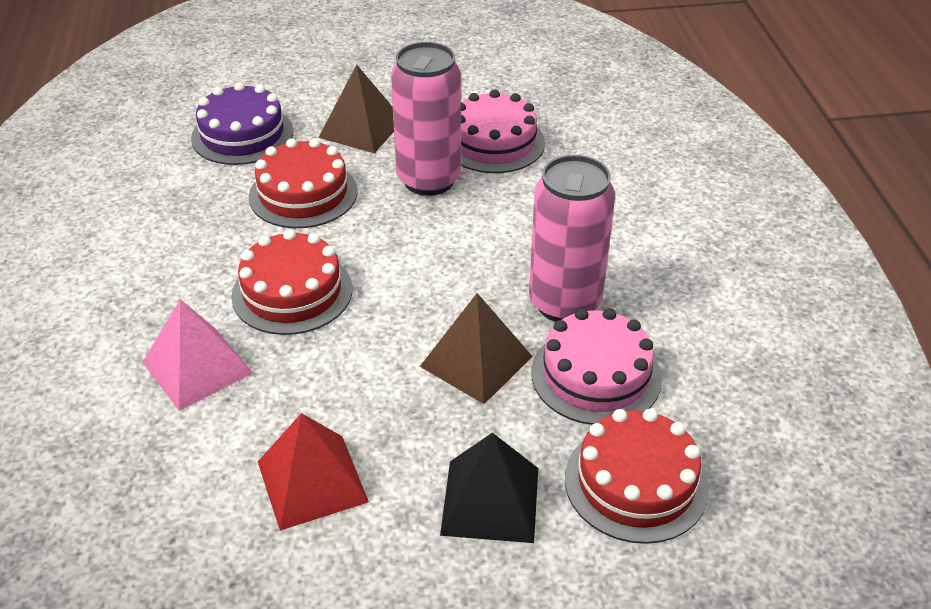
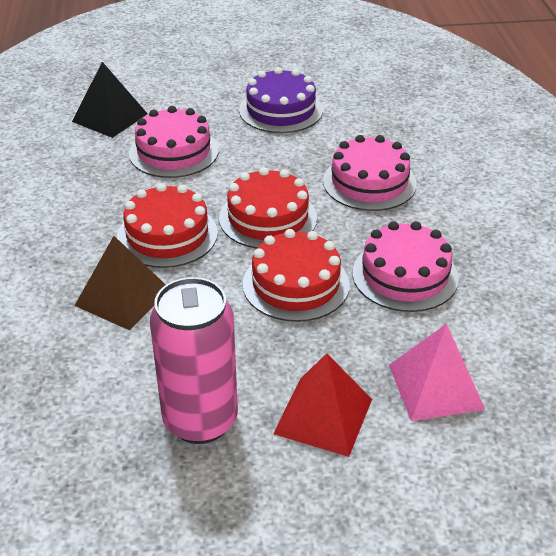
brown pyramid: [318,65,394,153] [420,293,533,404] = 2 -> [74,236,166,330] = 1
pink cake: [461,89,545,173] [531,308,662,425] = 2 -> [129,106,219,178] [323,135,417,211] [353,221,459,312] = 3
pink can: [391,42,461,196] [529,155,615,322] = 2 -> [150,277,238,444] = 1

